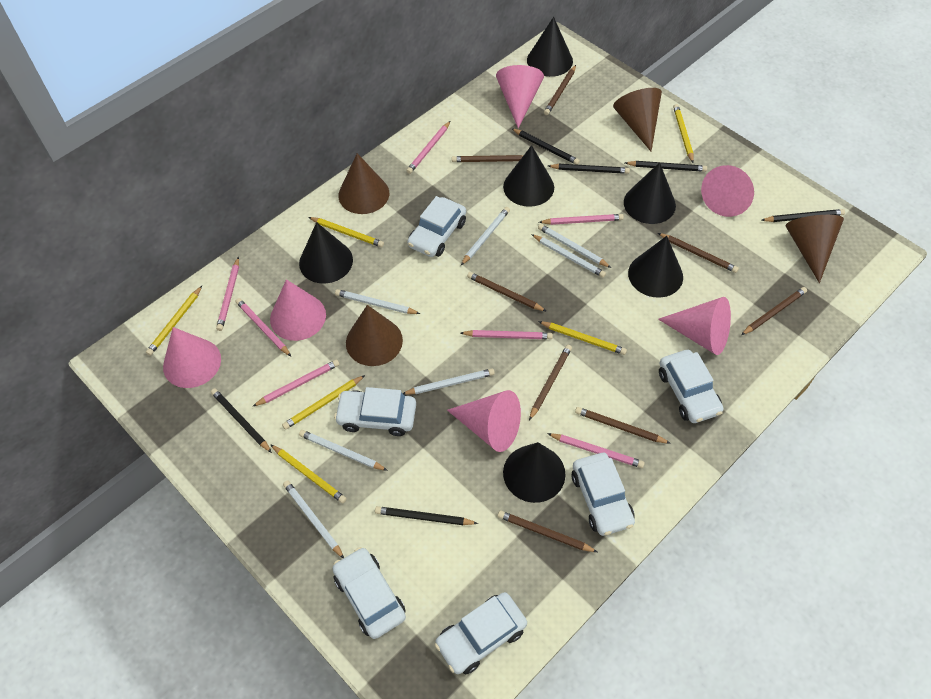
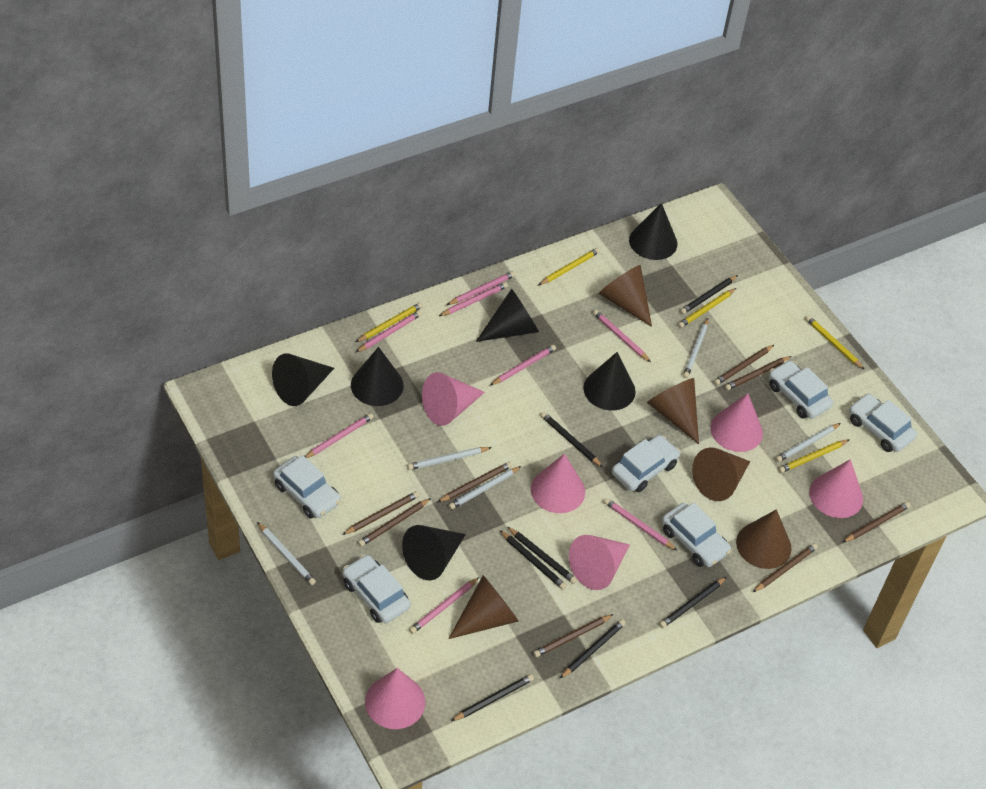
black pencil: [211,388,272,453] [375,506,478,525] [511,128,580,165] [548,164,630,174] [625,161,707,172] [761,209,845,222] = 6 -> [451,674,534,721] [500,530,567,590] [507,527,577,584] [540,412,603,467] [560,619,626,678] [659,577,727,628] [680,275,738,314] = 7
brown cone: [338,153,389,214] [346,305,403,366] [613,88,662,151] [785,215,844,283] = 4 -> [448,575,519,639] [599,265,652,327] [647,378,699,444] [692,447,750,501] [736,509,792,569] = 5
pink pencil: [216,257,239,331] [236,298,291,356] [252,359,339,407] [406,121,450,174] [461,330,553,339] [539,214,624,225] [547,433,645,468] = 7 -> [305,413,374,458] [356,310,422,352] [409,577,479,634] [439,282,508,316] [447,271,515,305] [490,345,556,385] [593,310,651,362] [604,498,678,551] = 8
white pencil: [283,480,344,559] [299,430,388,471] [335,289,420,314] [403,368,495,395] [461,207,510,265] [531,234,606,278] [538,224,611,268] = 7 -> [257,522,316,585] [407,447,492,470] [449,466,521,510] [683,318,708,378] [776,423,841,462] = 5
yellow pencil: [146,286,202,356] [270,444,347,503] [282,375,365,430] [308,217,384,247] [538,321,627,355] [673,104,694,163] = 6 -> [356,302,423,342] [539,248,600,285] [678,288,736,328] [778,440,849,473] [805,316,865,370] = 5

